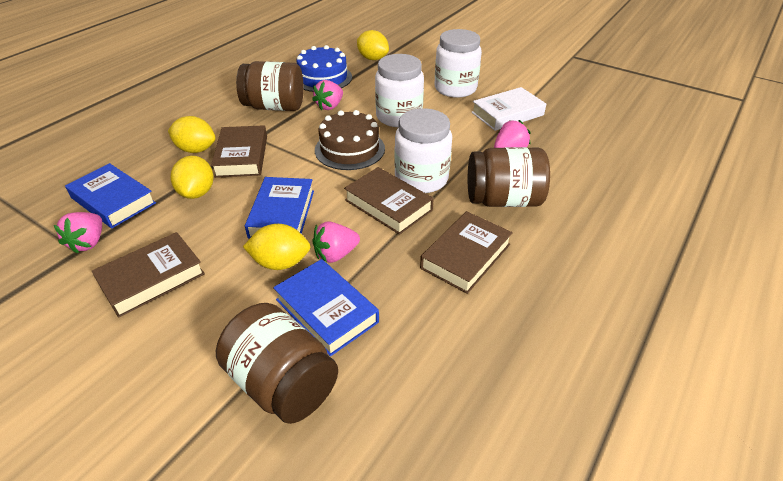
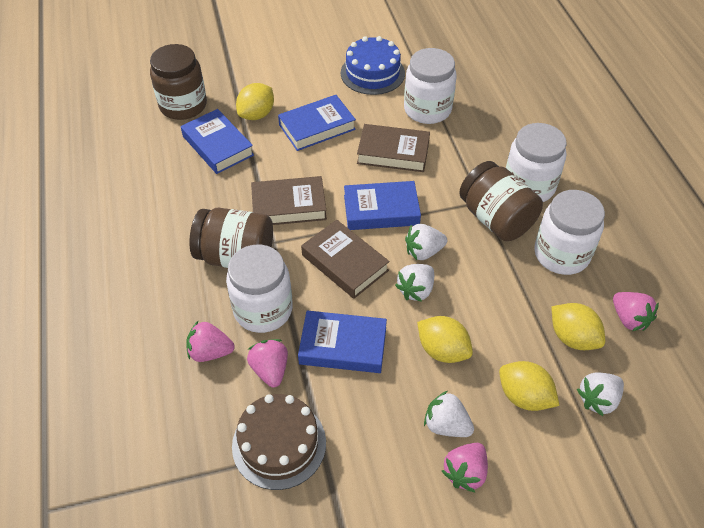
blue book: [65,163,156,228] [245,177,314,239] [273,259,379,356] = 3 -> [181,109,254,174] [278,95,356,151] [298,310,387,373] [344,181,421,230] = 4
brown book: [91,232,205,318] [211,125,267,178] [344,167,434,235] [420,211,513,294] = 4 -> [251,176,327,225] [301,220,390,299] [357,124,430,172] = 3
white book: [472,87,546,131] = 1 -> none = 0
white jar: [375,54,424,127] [394,108,452,193] [435,29,482,98] = 3 -> [226,244,293,333] [404,48,457,124] [506,123,567,202] [534,190,605,275] = 4
white strawberry: none = 0 -> [395,264,434,302] [405,224,447,260] [424,391,474,437] [577,372,624,416] = 4

